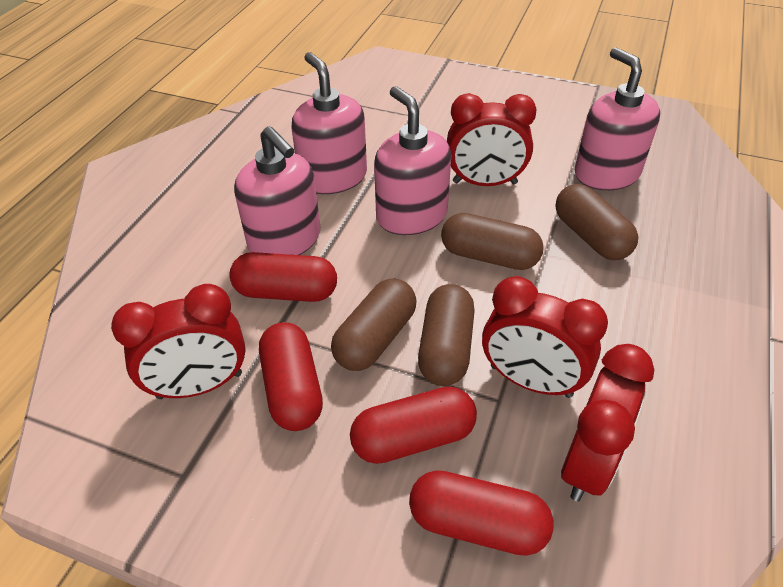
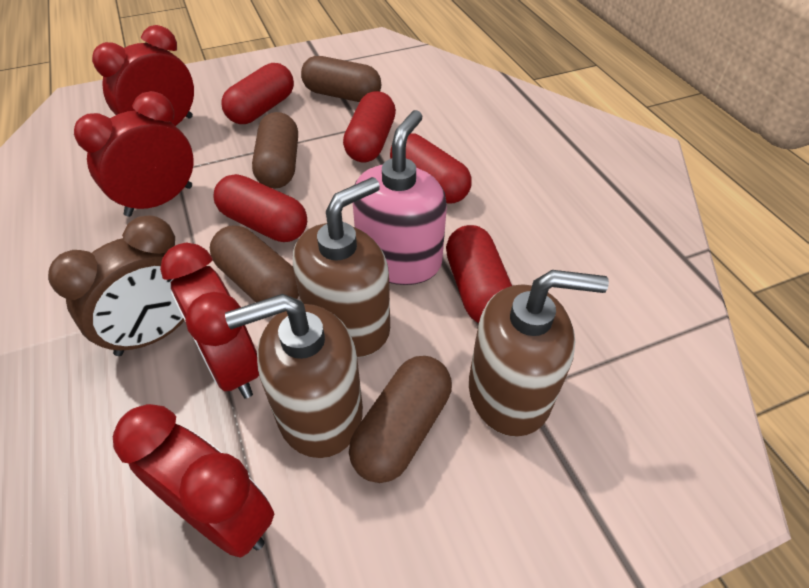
brown clock: none = 0 -> [48,215,185,356] = 1
brown soap dispenser: none = 0 -> [225,294,363,458] [293,177,390,358] [469,270,609,437] = 3
pink soap dispenser: [234,126,320,255] [291,52,367,194] [374,86,451,235] [575,47,660,190] = 4 -> [353,110,447,285] = 1
red capsule: [229,252,337,302] [259,322,323,431] [350,386,477,464] [409,470,554,556] = 4 -> [214,174,307,242] [221,63,294,124] [343,91,396,162] [390,133,472,204] [446,225,512,323] = 5

